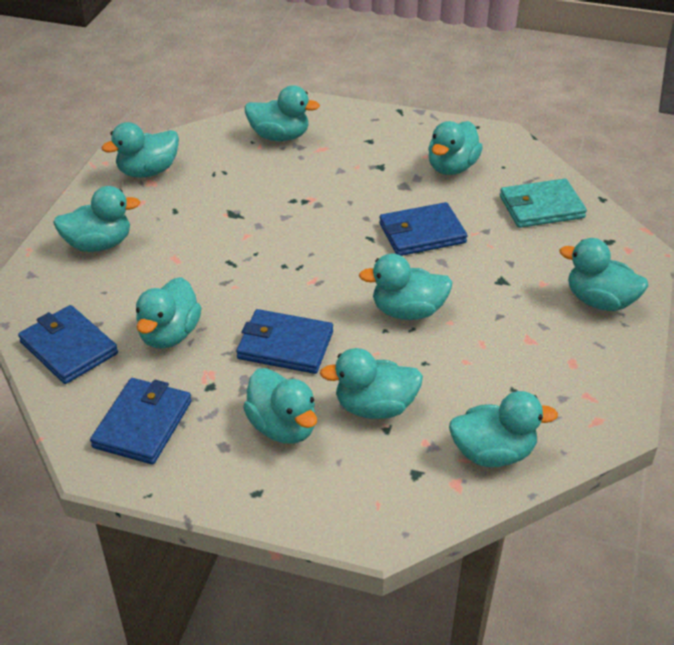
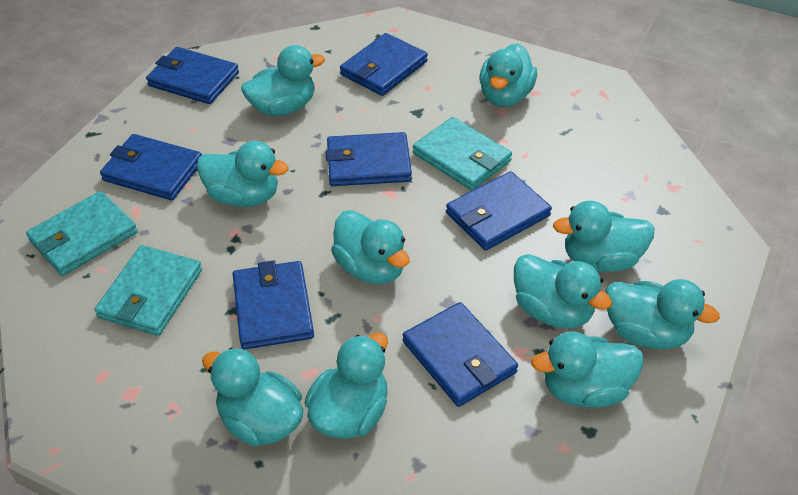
blue wallet: [18,305,118,384] [90,378,192,464] [236,309,333,374] [379,202,467,256] = 4 -> [100,134,202,200] [146,47,239,104] [233,261,314,349] [325,132,412,186] [340,33,428,96] [403,302,518,407] [446,171,552,251] = 7
turquoise wallet: [500,179,587,228] = 1 -> [26,191,138,276] [95,245,202,336] [413,117,512,191] = 3

